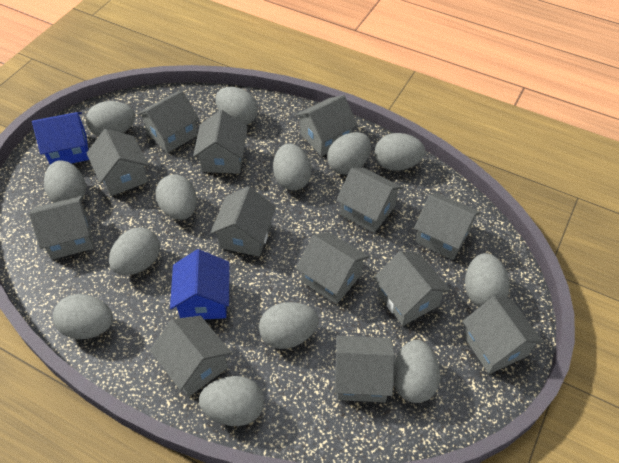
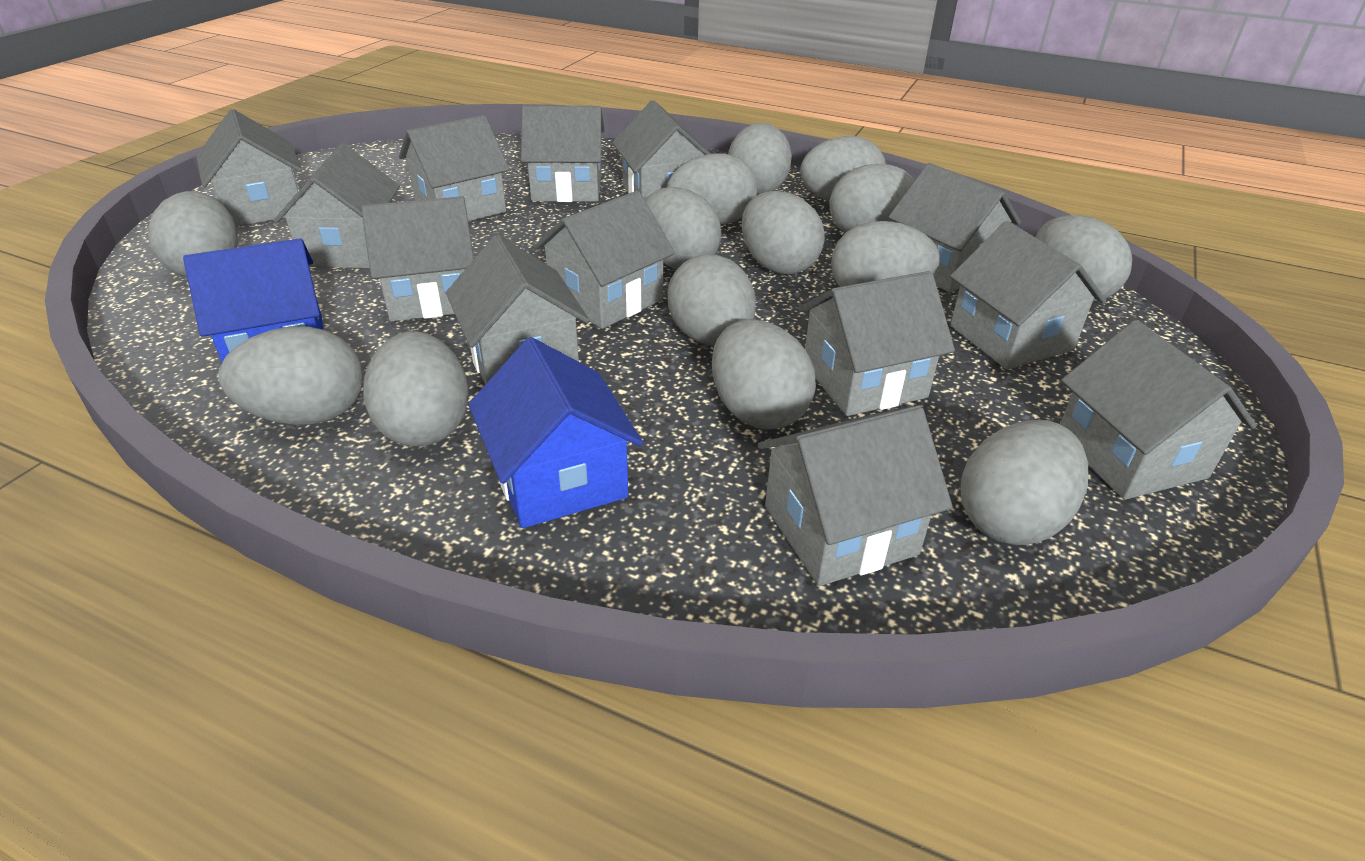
grey egg: [44,160,86,203] [53,294,113,339] [86,101,135,137] [109,227,160,275] [155,174,197,220] [199,376,264,426] [216,87,258,125] [259,302,319,349] [273,143,312,191] [327,132,371,175] [375,133,425,171] [393,340,440,403] [465,253,510,307] = 13 -> [148,191,238,277] [219,326,363,425] [363,331,469,446] [645,187,722,269] [667,153,757,224] [667,254,756,346] [712,319,816,429] [728,123,792,195] [742,191,825,275] [800,136,886,202] [829,164,915,233] [831,221,940,287] [961,420,1088,545] [1036,215,1132,302] = 14

